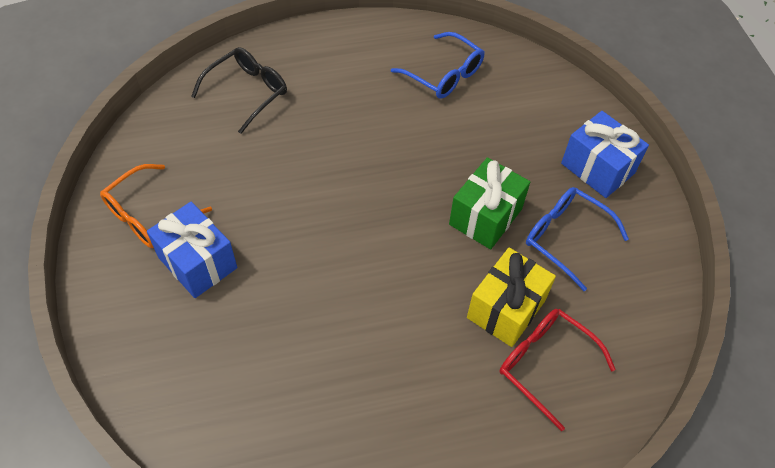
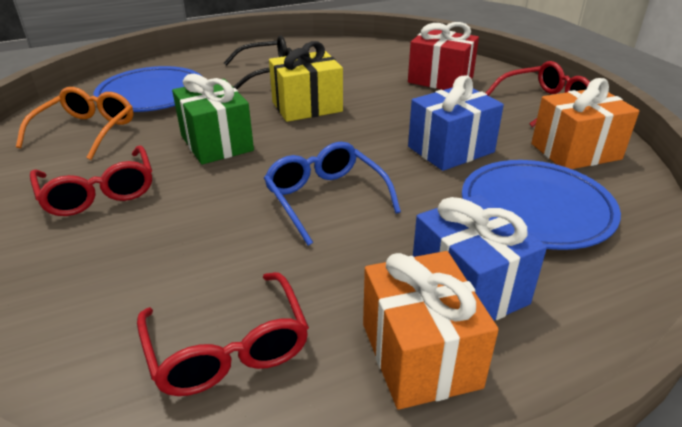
blue glasses: [391,32,484,99] [526,187,629,291] = 2 -> [264,142,401,246] = 1
blue plate: none = 0 -> [93,66,202,112] [462,160,621,250] = 2
orange gift: none = 0 -> [363,251,499,410] [531,78,639,169] = 2
red gift: none = 0 -> [408,22,479,90] = 1
red glasses: [500,309,616,431] = 1 -> [30,145,152,216] [137,272,309,396] [486,61,590,127] = 3

